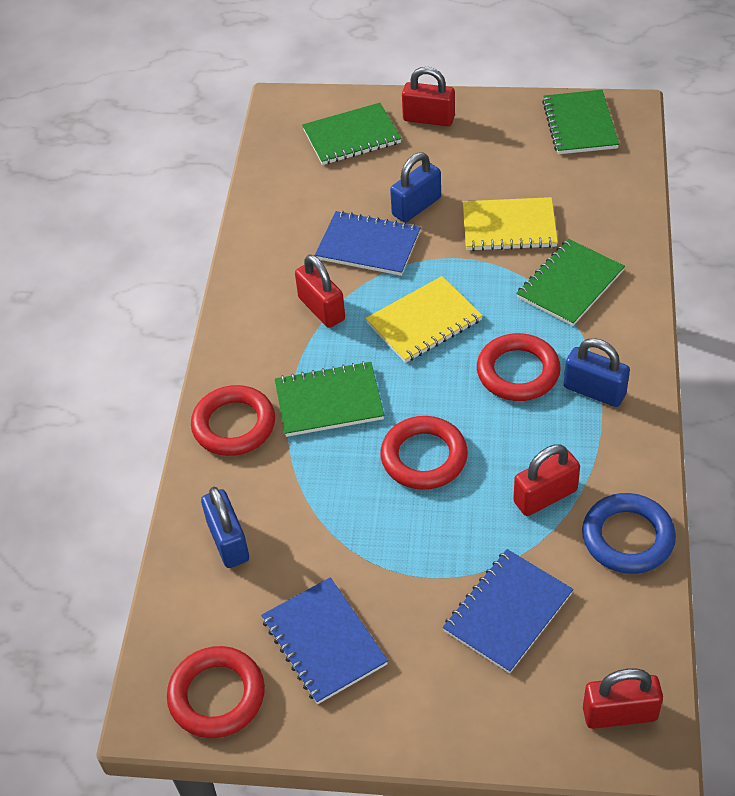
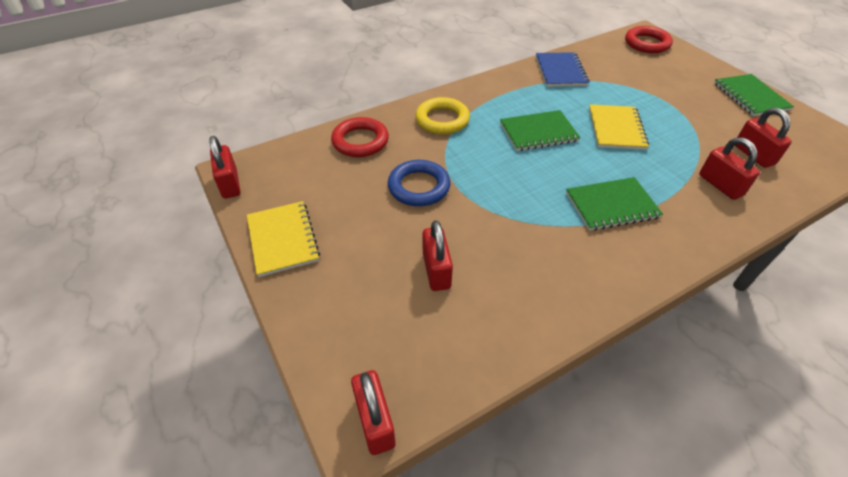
blue notebook: [261,577,388,704] [315,211,421,276] [443,549,574,674] = 3 -> [536,52,590,87] = 1
blue padlock: [201,487,249,568] [390,152,441,222] [564,338,630,407] = 3 -> none = 0
green notebook: [275,361,384,437] [302,103,401,165] [516,239,625,326] [542,90,619,154] = 4 -> [500,110,580,151] [566,177,663,231] [714,74,794,116] = 3
red padlock: [295,254,345,328] [402,67,455,126] [513,444,580,516] [583,668,663,729] = 4 -> [210,136,240,199] [351,370,396,455] [423,220,453,291] [699,137,760,200] [735,108,792,168] = 5
red ring: [167,646,265,738] [191,385,275,456] [380,416,468,490] [477,333,561,401] = 4 -> [331,117,389,157] [625,26,673,53] = 2
yellow ring: none = 0 -> [415,97,470,134] = 1

